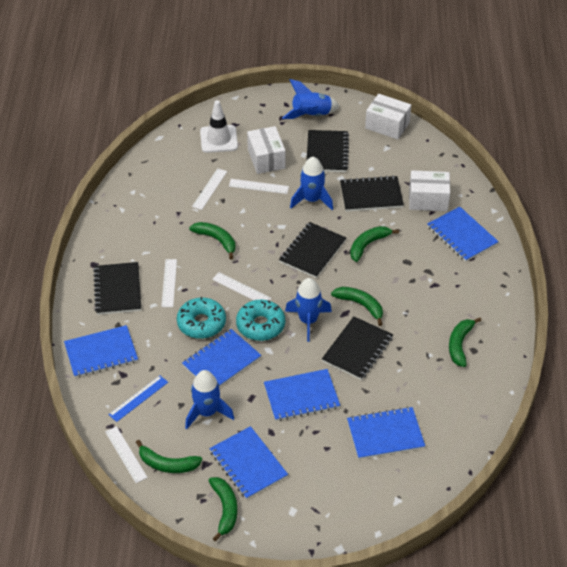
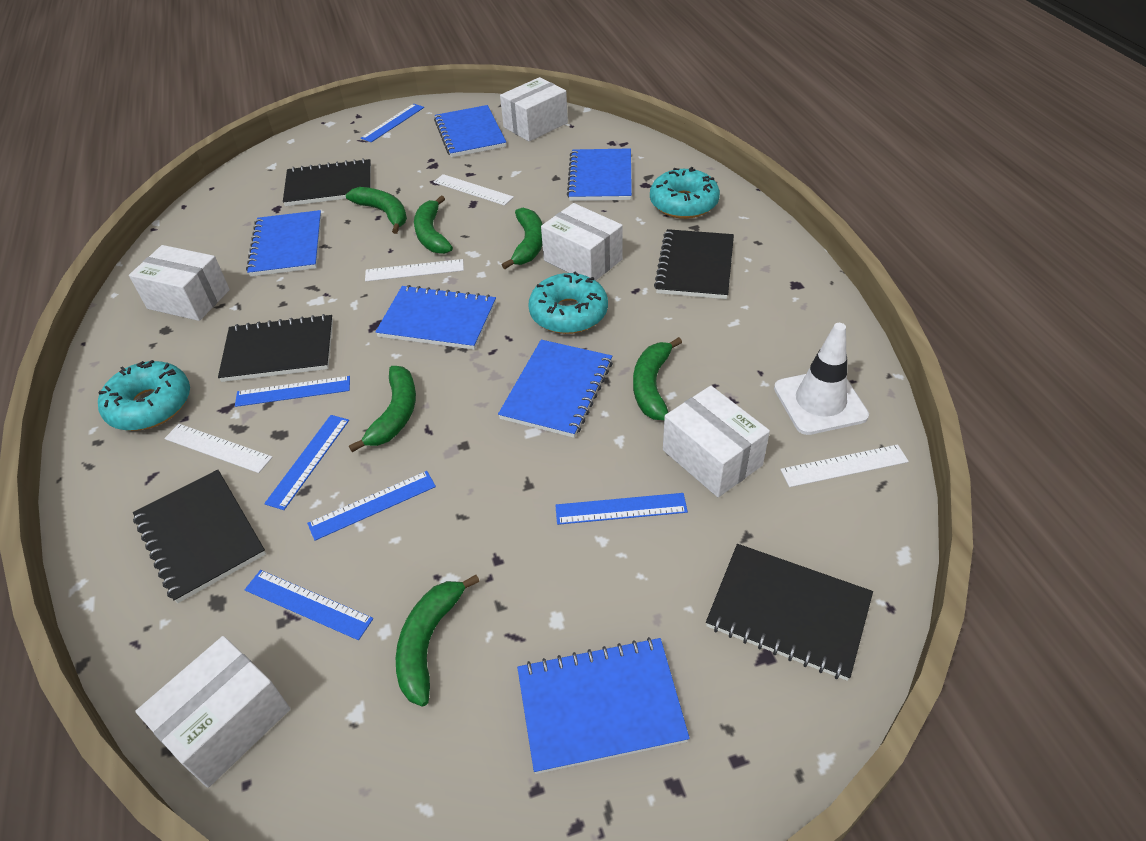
blue rocket: [185,370,234,429] [282,79,339,119] [285,278,332,342] [290,157,333,210] = 4 -> none = 0
blue ruler: [109,376,168,422] = 1 -> [235,376,350,407] [245,570,373,640] [264,415,349,510] [307,471,436,541] [361,104,424,142] [555,493,688,525] = 6
turquoise donut: [177,297,226,339] [236,300,285,341] = 2 -> [98,360,190,431] [529,272,608,334] [650,167,720,219] = 3
white box: [247,126,285,174] [365,94,411,140] [409,170,450,211] = 3 -> [129,245,230,321] [135,636,290,788] [500,77,568,141] [541,203,623,281] [663,386,770,497] = 5
white ruler: [105,426,148,483] [161,259,177,307] [192,168,227,210] [212,272,271,301] [229,179,289,194] = 5 -> [164,424,273,473] [365,259,464,282] [434,174,514,206] [780,444,909,487] = 4

